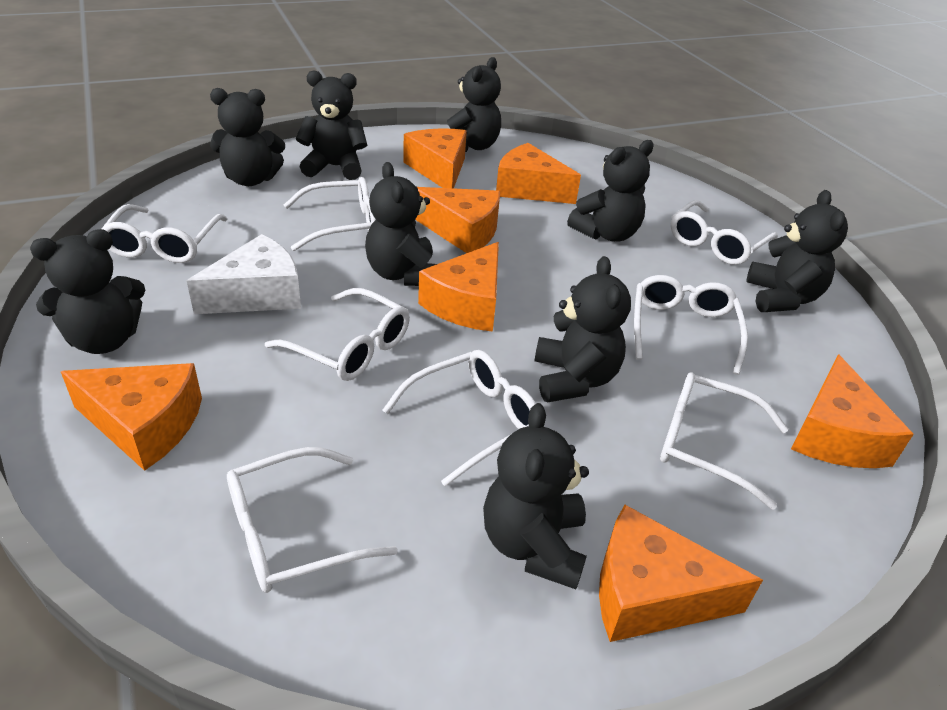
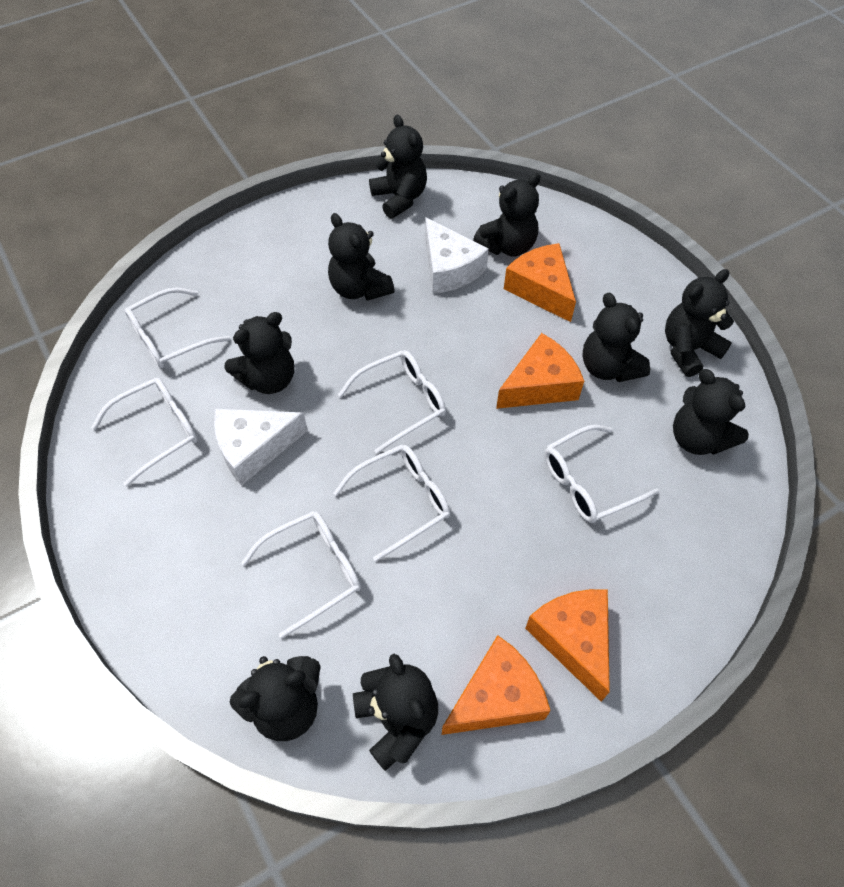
orange cheese: [61,363,202,471] [403,128,467,188] [415,187,500,253] [418,242,499,332] [496,143,581,204] [599,505,763,642] [791,354,914,468] = 7 -> [442,635,551,735] [496,333,584,409] [504,243,576,322] [525,589,610,702] = 4
white cheese: [187,234,301,314] = 1 -> [214,409,308,486] [425,217,489,294] = 2
white glasses: [101,204,227,263] [227,447,398,593] [265,288,410,381] [284,177,376,251] [382,350,536,487] [634,275,748,375] [660,373,788,510] [671,200,778,265] = 8 -> [91,378,198,487] [125,287,231,368] [241,511,361,638] [333,445,450,562] [338,350,446,454] [544,425,660,523] = 6

